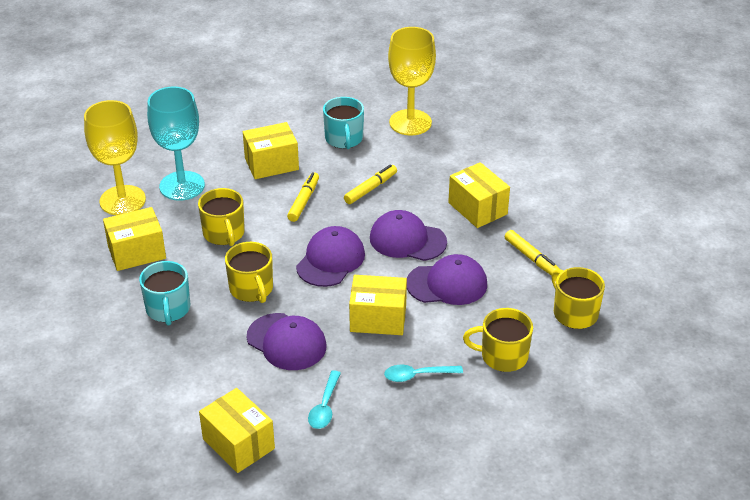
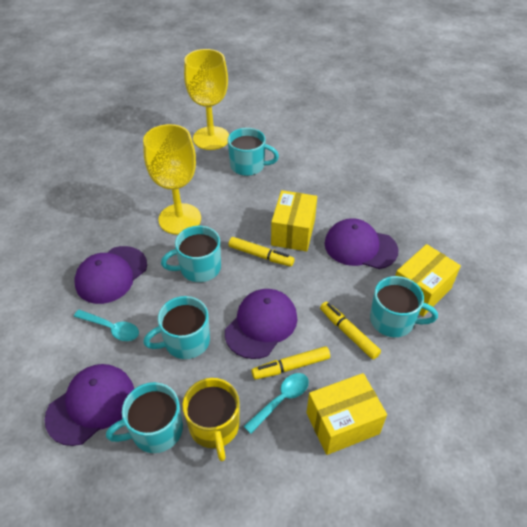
turquoise goblet: [147,86,205,201] = 1 -> none = 0
turquoise mug: [139,261,190,326] [323,97,364,149] = 2 -> [106,382,183,453] [143,296,210,359] [161,226,221,282] [228,128,279,176] [370,276,438,337] = 5
yellow box: [103,207,166,271] [199,388,275,473] [243,122,299,179] [349,275,407,335] [448,162,510,228] = 5 -> [271,190,317,251] [307,373,387,455] [395,244,461,317] = 3
yellow mug: [198,188,245,246] [225,242,273,303] [463,308,533,372] [552,267,605,329] = 4 -> [182,378,239,461] = 1

